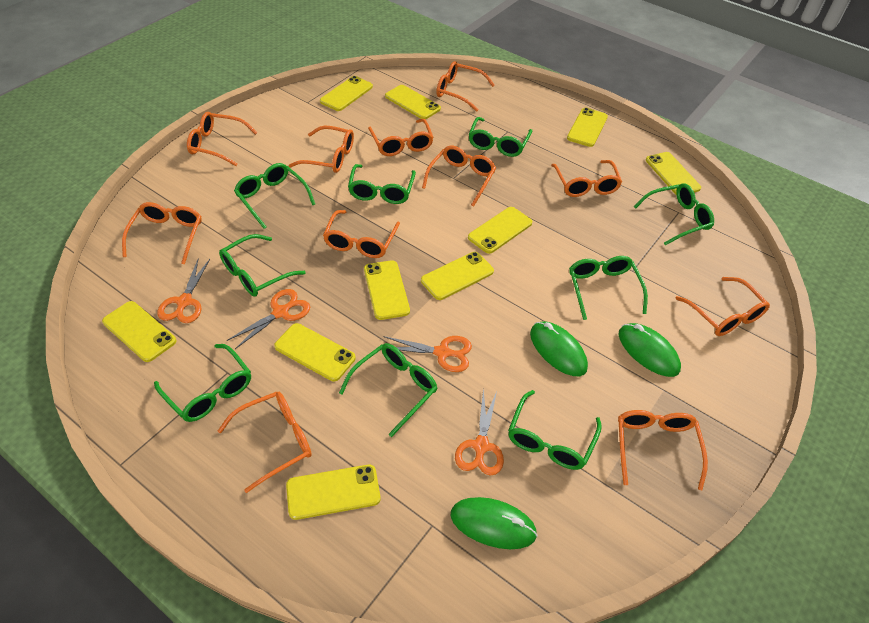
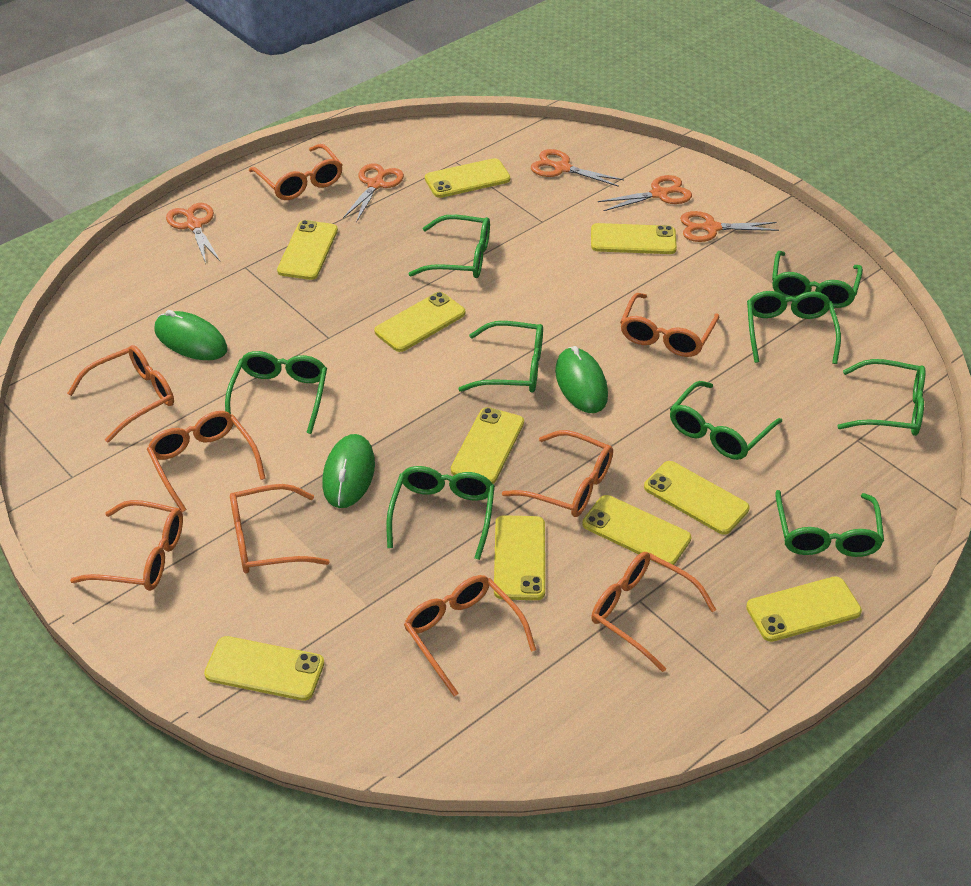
orange glasses: [122,202,202,264] [187,112,257,166] [218,392,312,493] [289,126,354,173] [323,210,400,258] [368,119,434,156] [422,145,496,207] [436,61,495,112] [551,160,622,197] [618,410,708,490] [675,277,770,336] = 11 -> [67,345,174,443] [70,500,183,591] [147,411,266,512] [230,484,330,573] [249,144,343,200] [404,575,536,696] [502,430,613,517] [591,552,716,672] [620,293,719,357] = 9
orange scissors: [157,258,210,323] [227,289,310,349] [384,336,472,372] [455,389,504,476] = 4 -> [166,203,220,264] [343,163,404,222] [531,149,624,187] [598,175,692,211] [680,211,779,242] = 5

